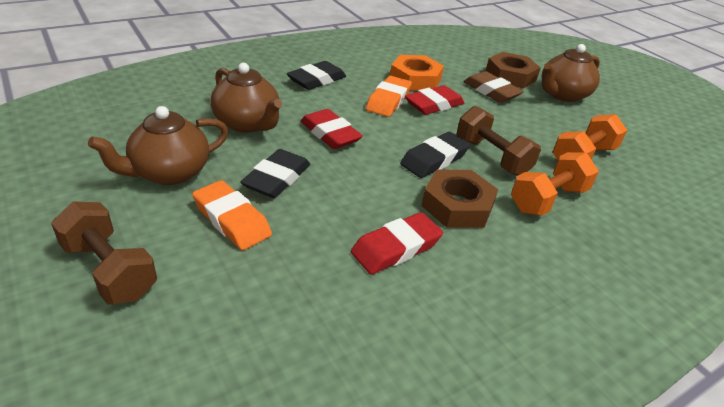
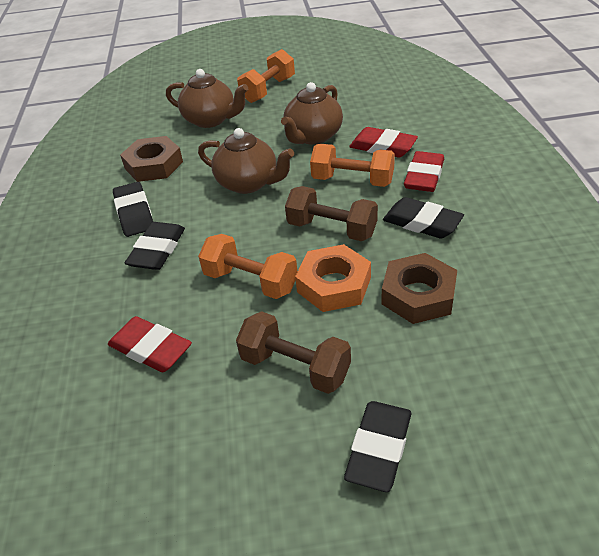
black eraser: [240,149,310,198] [287,61,346,90] [400,132,470,178] = 3 -> [113,182,153,237] [125,222,185,270] [344,401,411,492] [383,197,464,238] = 4
brown eraser: [463,71,524,103] = 1 -> none = 0
orange dumbbell: [511,152,599,216] [553,114,627,160] = 2 -> [198,234,298,299] [237,49,295,103] [310,144,395,187] = 3
orange eraser: [192,180,272,250] [366,76,412,117] = 2 -> none = 0

